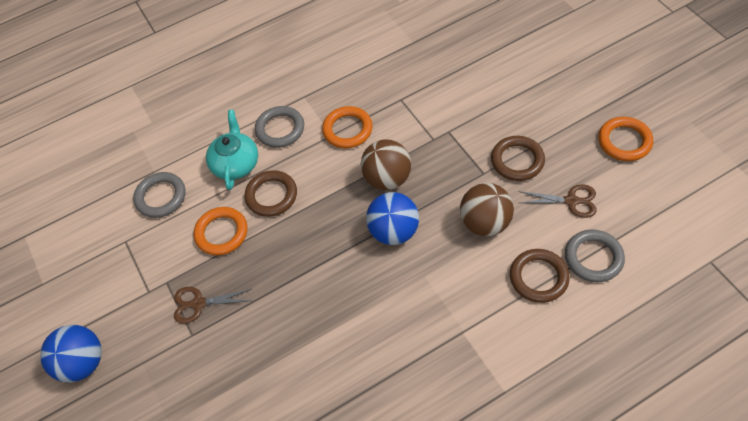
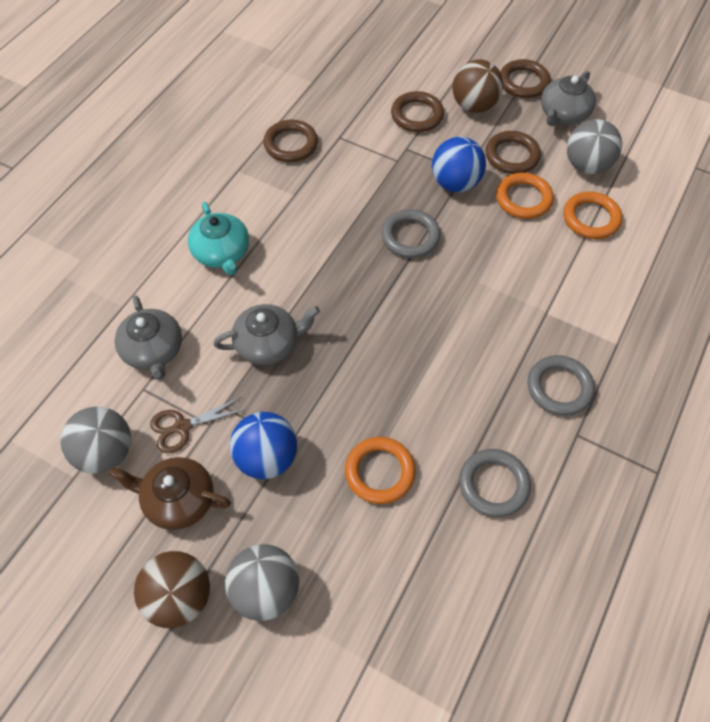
brown ring: [244,170,297,217] [491,136,545,181] [510,249,570,303] = 3 -> [263,120,318,162] [391,91,444,132] [486,131,541,174] [500,59,551,98] = 4
brown scissors: [174,287,252,324] [518,184,597,218] = 2 -> [150,397,246,453] = 1
brown teapot: none = 0 -> [108,457,231,530] = 1
grey ball: none = 0 -> [60,407,131,474] [225,544,299,621] [567,119,622,174] = 3
grey teapot: none = 0 -> [115,295,182,380] [214,304,320,365] [541,71,596,126] = 3

